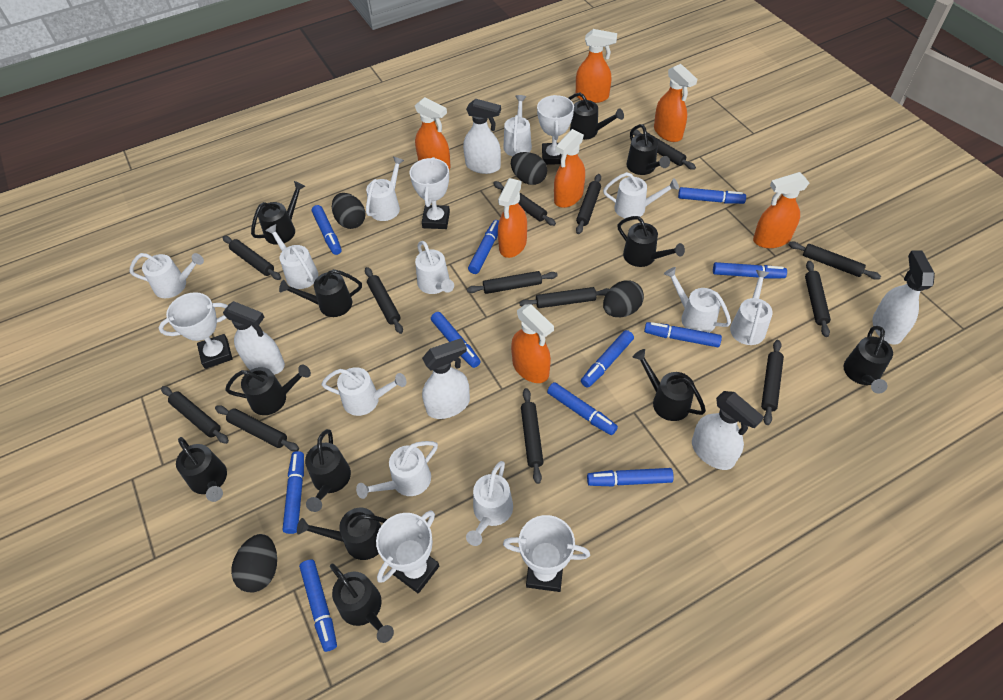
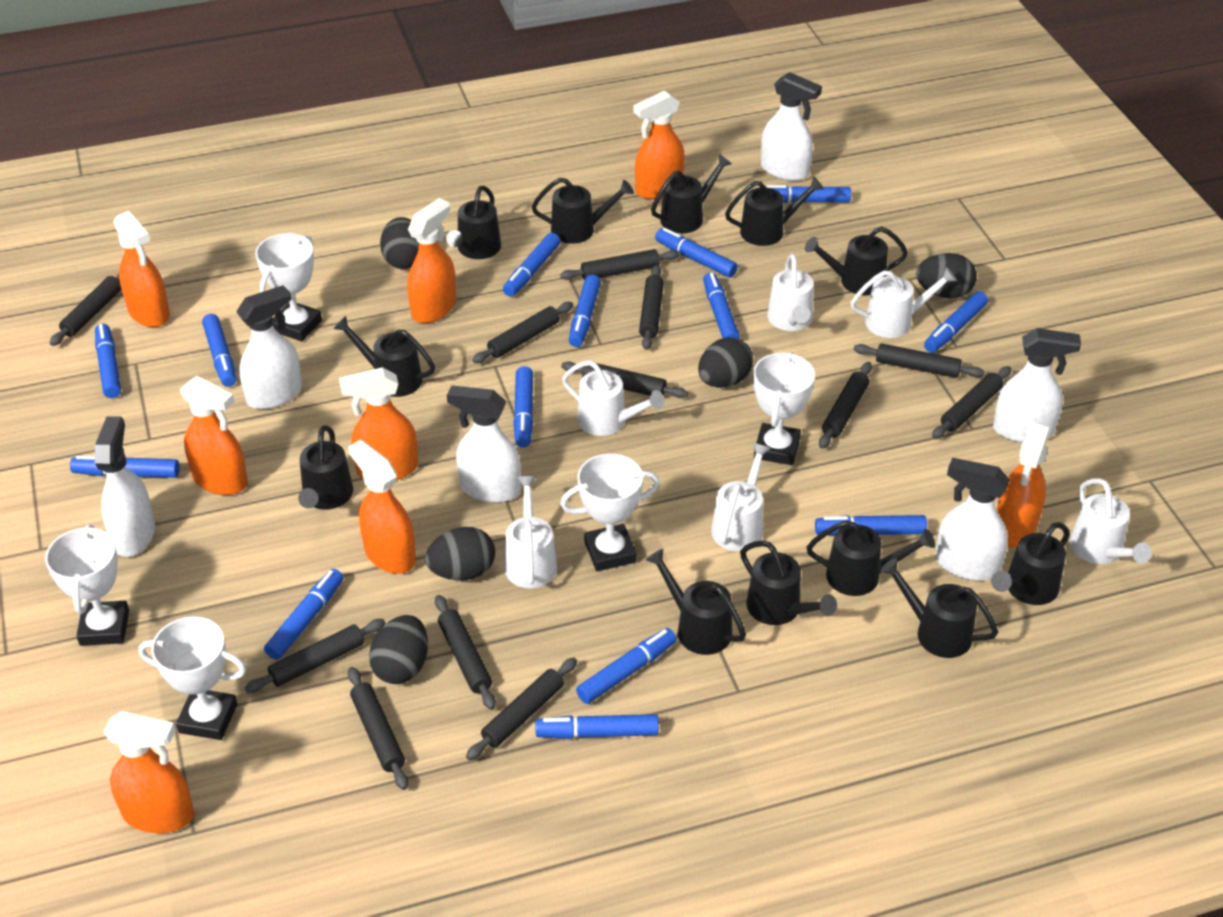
black egg: [231,534,277,593] [332,193,365,229] [511,152,547,185] [603,280,644,317] = 4 -> [369,615,428,684] [380,217,419,269] [425,527,495,580] [698,337,753,388] [916,253,977,298] = 5
black rolling pin: [161,386,229,444] [215,405,299,451] [222,236,281,280] [365,267,403,334] [467,271,558,294] [493,181,556,226] [519,287,609,308] [521,388,544,484] [576,174,601,234] [633,129,696,170] [761,340,784,425] [788,242,881,280] [805,261,831,337] = 13 -> [50,273,121,346] [245,619,386,693] [348,667,408,790] [435,595,496,710] [466,658,577,760] [472,302,573,363] [560,249,680,280] [561,361,688,398] [639,265,664,350] [819,362,872,449] [854,343,985,378] [932,366,1011,439] = 12
blue marker: [282,451,304,534] [299,559,337,652] [312,205,342,255] [431,312,481,368] [468,220,499,274] [547,382,618,435] [581,330,634,388] [587,468,674,486] [644,322,722,347] [678,187,746,204] [713,262,787,279] = 11 -> [70,456,180,478] [95,324,121,398] [202,314,236,387] [264,569,343,660] [503,233,561,297] [513,366,533,448] [535,714,659,739] [569,275,601,347] [576,628,677,704] [655,228,738,278] [703,273,740,339] [766,185,851,203] [815,515,927,536] [924,291,988,353] = 14
orange spray bottle: [415,97,451,169] [498,178,527,258] [511,304,554,383] [554,129,585,208] [576,29,617,103] [654,64,697,142] [753,172,809,248] = 7 -> [104,711,194,833] [113,211,170,327] [180,376,248,495] [339,367,418,480] [348,440,416,574] [407,198,456,323] [634,90,685,199] [996,423,1050,548] = 8
white spray bottle: [223,301,285,375] [422,338,470,419] [463,99,501,174] [692,391,764,470] [872,250,935,345] = 5 -> [95,416,155,557] [236,285,302,409] [447,385,521,503] [761,72,822,181] [935,458,1010,581] [993,328,1081,443] = 6
white watering can: [130,253,204,298] [265,224,318,289] [321,367,407,416] [356,441,438,499] [366,157,404,221] [415,241,454,294] [466,461,513,546] [504,95,532,156] [603,172,679,218] [664,267,731,333] [730,270,773,345] = 11 -> [505,476,557,588] [562,360,664,436] [711,443,771,551] [767,254,814,331] [850,267,957,338] [1070,478,1151,564] = 6

